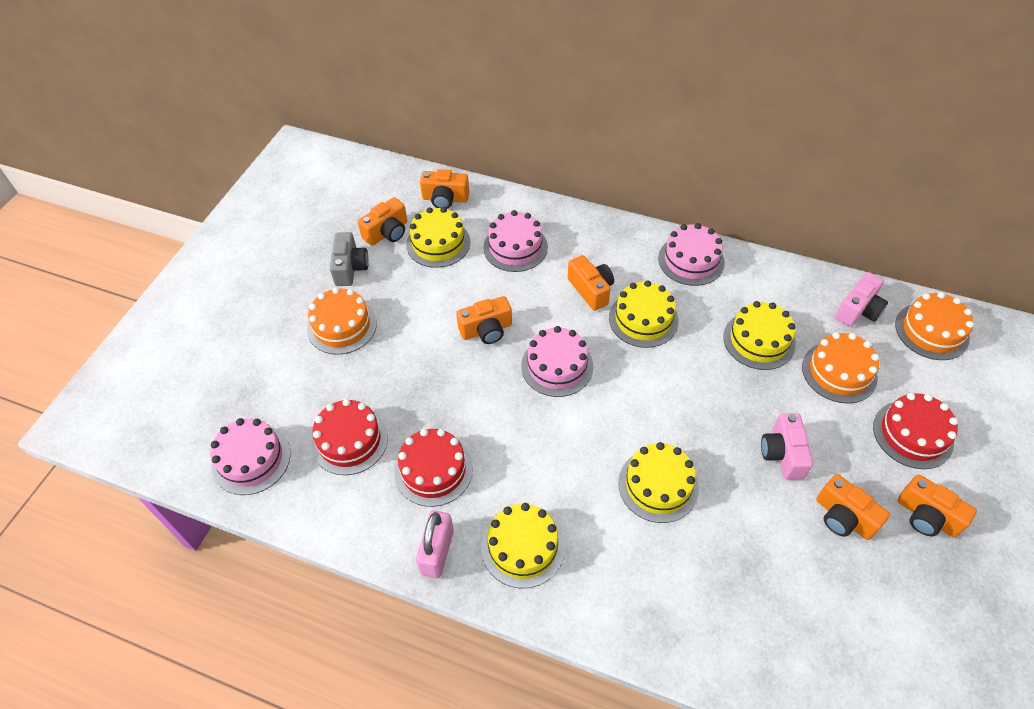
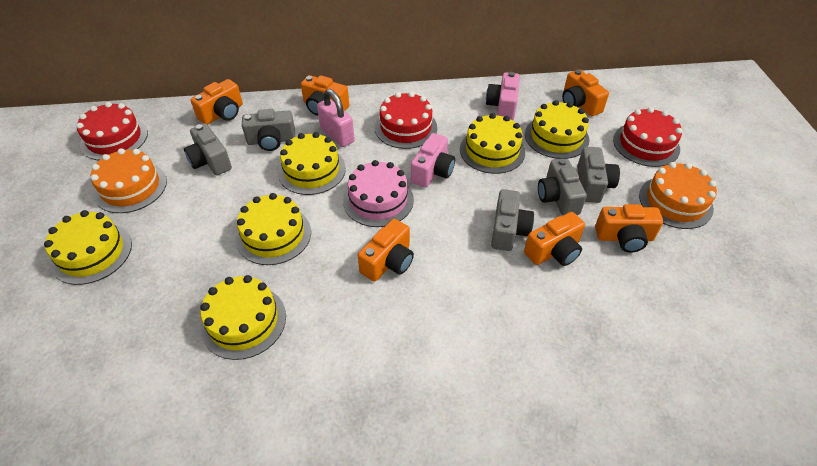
grey camera: [330,232,369,286] = 1 -> [184,123,232,175] [242,109,296,151] [491,189,534,251] [538,159,587,216] [577,147,620,203] = 5
orange cake: [307,287,377,355] [802,332,879,404] [895,292,974,360] = 3 -> [91,148,167,213] [639,162,717,229] = 2
pink cake: [210,418,291,495] [483,210,548,272] [521,326,593,397] [658,223,725,286] = 4 -> [343,160,414,227] = 1
yellow cake: [406,207,471,268] [481,503,565,588] [609,280,679,348] [618,442,699,523] [723,301,796,370] = 5 -> [44,210,132,285] [200,275,286,360] [236,193,311,265] [278,132,346,195] [460,113,525,174] [525,100,589,159] = 6

